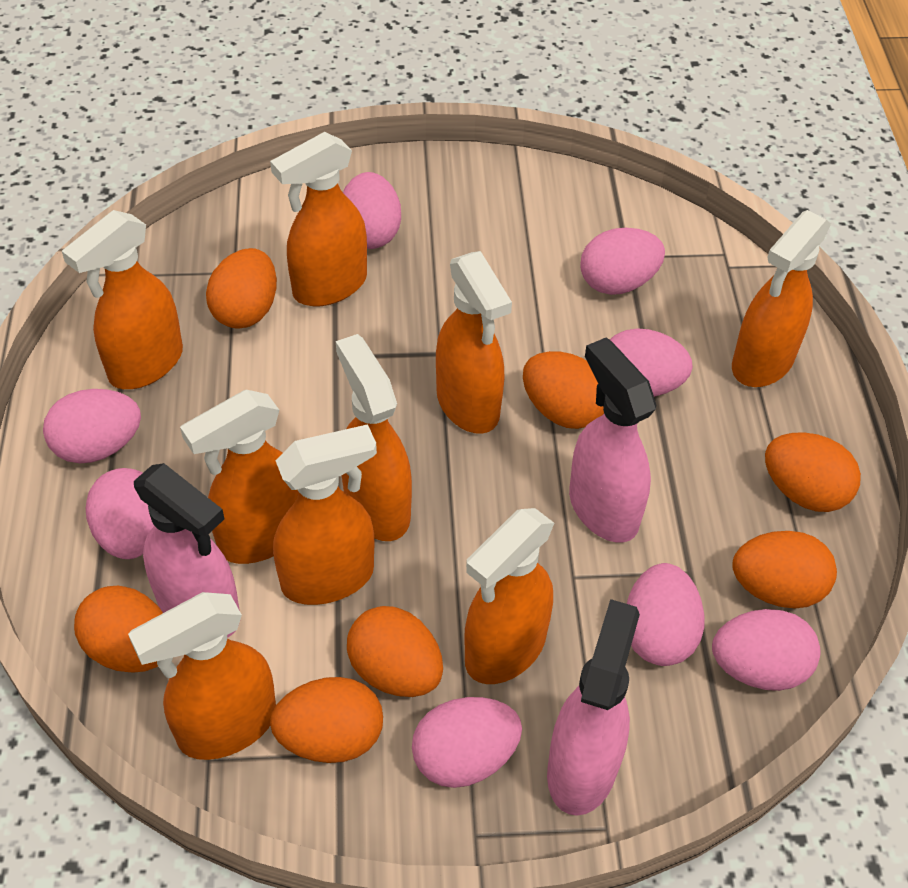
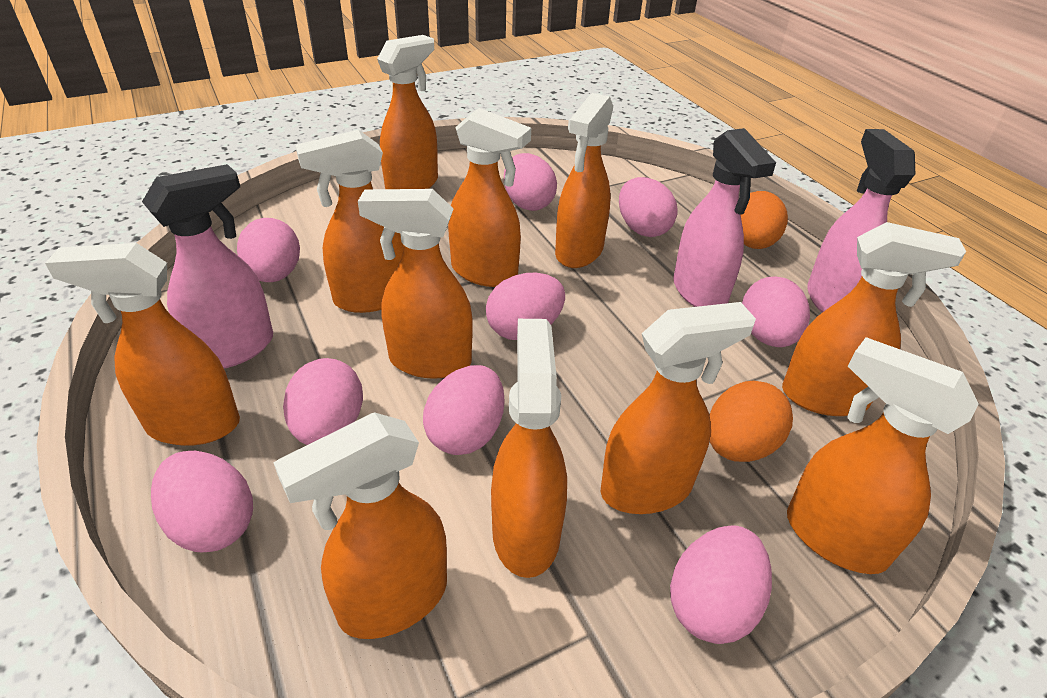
orange egg: [74,586,163,672] [206,248,277,328] [270,677,383,763] [347,606,443,697] [523,351,604,429] [732,531,837,608] [765,432,861,512] = 7 -> [710,381,793,462] [740,191,788,249] = 2
orange spray bottle: [62,210,183,389] [128,592,276,760] [180,390,299,564] [270,132,367,306] [273,424,377,605] [336,334,412,541] [436,251,512,434] [464,508,554,684] [732,210,831,387] = 9 -> [45,243,240,446] [274,412,447,639] [295,130,404,313] [358,189,472,379] [377,35,438,189] [448,108,531,287] [491,319,567,578] [555,93,613,268] [600,302,756,514] [782,222,966,416] [787,337,979,574] = 11
pink egg: [43,389,141,463] [86,468,154,559] [343,172,401,249] [412,697,522,788] [580,228,665,295] [610,328,693,397] [627,563,705,666] [712,609,820,691] = 8 -> [151,451,253,552] [237,218,300,282] [283,358,363,445] [423,365,505,455] [486,273,565,340] [504,153,557,211] [619,177,678,237] [670,525,772,644] [742,277,810,347] = 9

